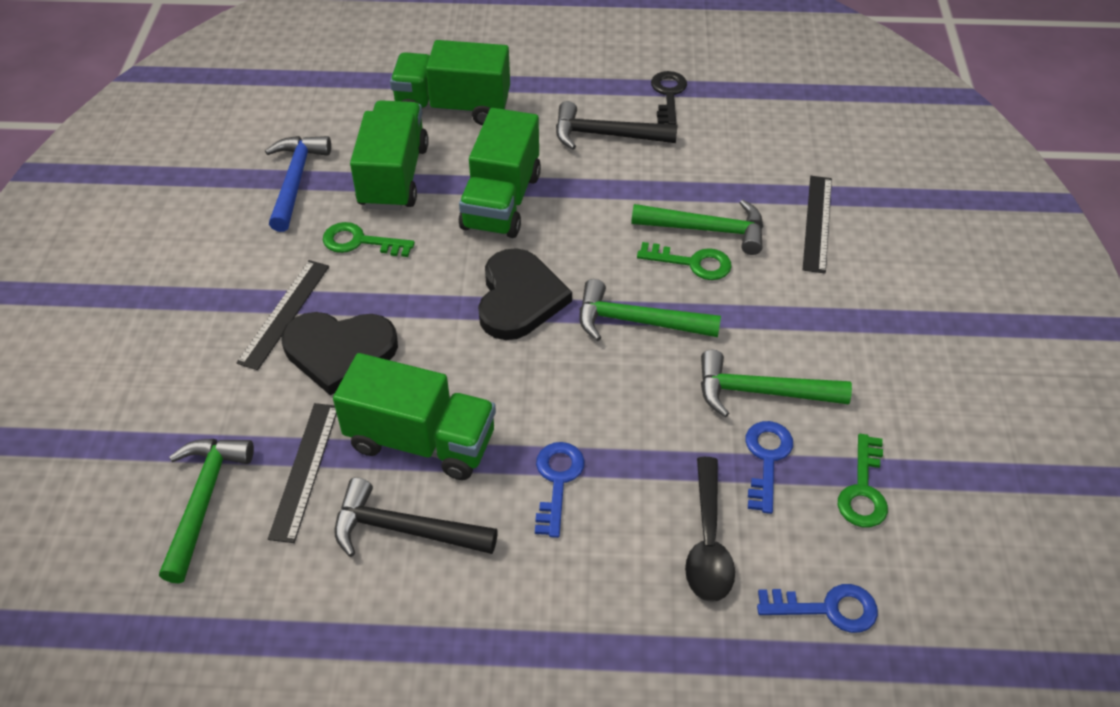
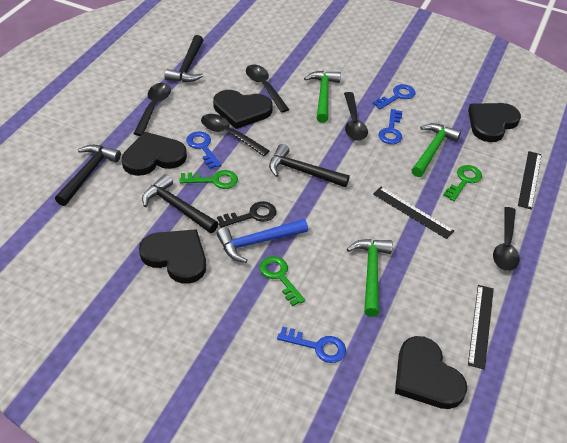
black hammer: [334,477,498,557] [556,101,678,150] = 2 -> [55,145,121,206] [142,174,218,233] [165,35,203,82] [269,144,350,187] = 4
black heart: [282,312,398,395] [478,248,572,340] = 2 -> [122,132,187,176] [139,229,206,284] [213,90,273,129] [395,336,467,409] [468,103,521,142] = 5
black spoon: [685,457,735,602] = 1 -> [133,83,171,136] [201,114,270,156] [246,64,289,113] [344,92,368,141] [493,207,520,271] = 5
blue key: [535,442,585,538] [745,421,793,514] [757,584,878,633] = 3 -> [186,131,221,169] [277,327,346,363] [373,84,415,109] [378,109,402,144] = 4
green hammer: [159,439,254,583] [579,279,721,341] [631,200,763,255] [701,350,852,417] = 4 -> [304,71,341,123] [347,239,393,317] [411,123,461,177] = 3
green truck: [333,353,496,480] [350,100,429,210] [390,40,510,125] [459,108,541,238] = 4 -> none = 0

